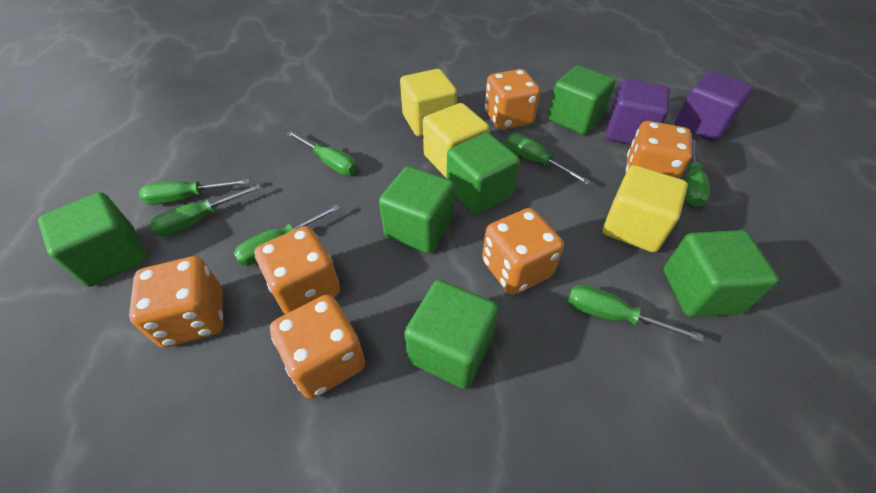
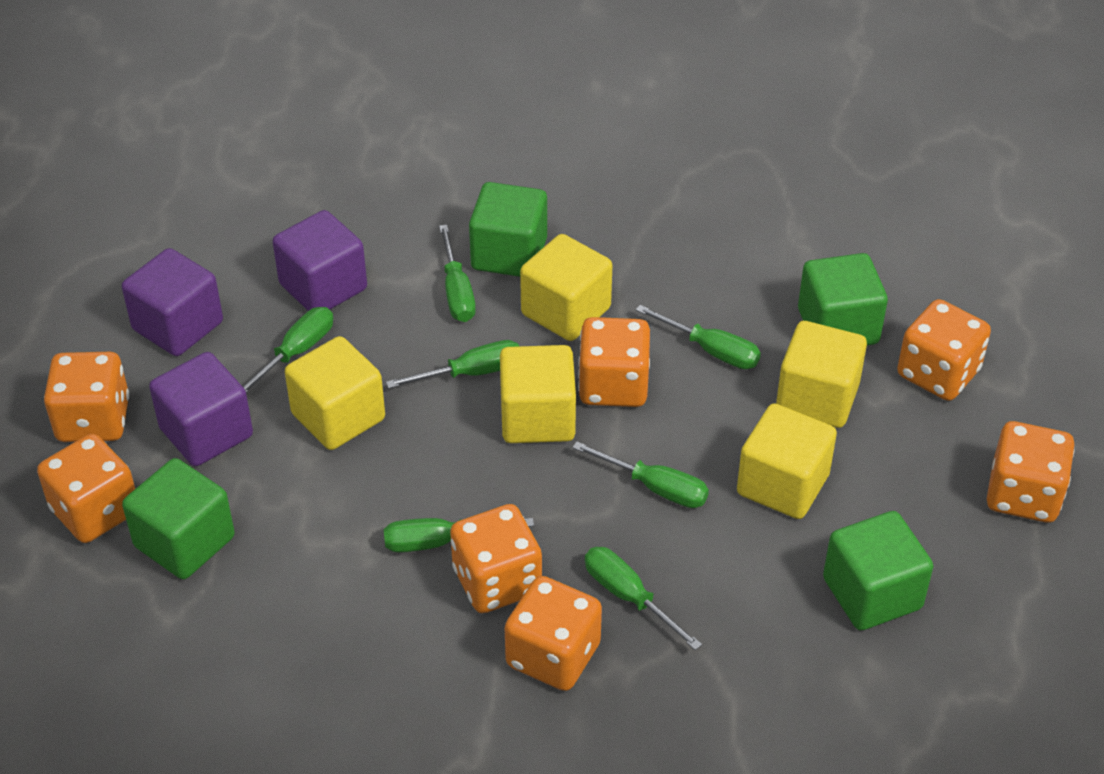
green cube: [38,192,147,287] [379,166,455,253] [404,280,499,389] [447,133,520,215] [548,65,615,135] [663,230,779,317] = 6 -> [122,458,235,579] [469,182,547,277] [798,253,888,345] [823,511,933,630] = 4
orange dice: [129,256,223,348] [254,226,340,314] [270,295,366,399] [482,208,564,295] [485,69,541,130] [626,121,692,179] = 6 -> [37,434,135,543] [44,352,129,442] [450,504,542,613] [505,576,602,691] [578,317,650,407] [897,299,991,401] [987,421,1075,523] = 7
purple cube: [606,79,670,145] [675,71,754,142] = 2 -> [122,248,223,356] [149,352,253,466] [273,210,367,311] = 3
yellow cube: [400,69,457,136] [423,103,490,178] [603,165,688,252] = 3 -> [285,336,385,450] [500,345,576,443] [520,234,612,341] [737,403,837,519] [776,321,867,428] = 5

